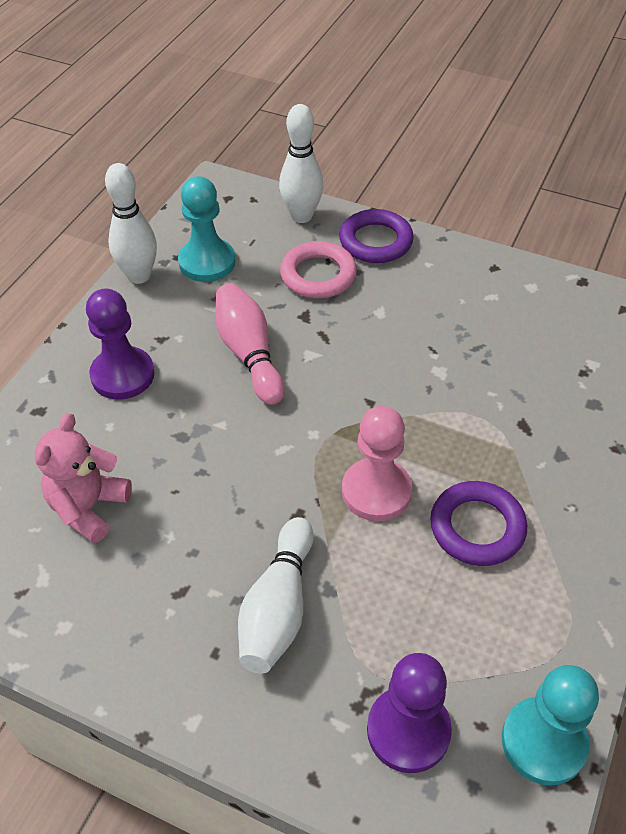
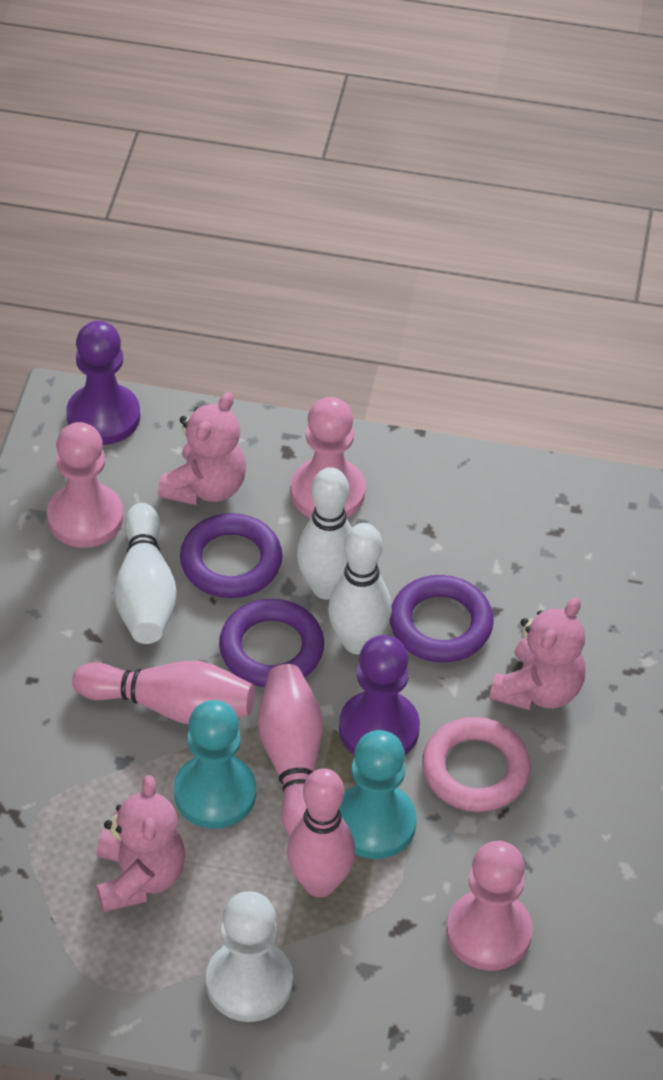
pink bowling pin: [215,283,285,405] = 1 -> [72,661,255,725] [258,664,323,837] [287,768,355,897] = 3
pink pawn: [342,406,412,521] = 1 -> [47,422,123,548] [290,397,366,518] [446,841,533,971] = 3
pink teddy bear: [34,413,132,543] = 1 -> [96,775,185,913] [158,392,246,505] [490,597,585,710] = 3
purple ring: [339,209,414,263] [430,481,527,566] = 2 -> [180,513,282,598] [219,599,324,687] [390,575,494,663] = 3
white pawn: none = 0 -> [206,891,293,1022] = 1

